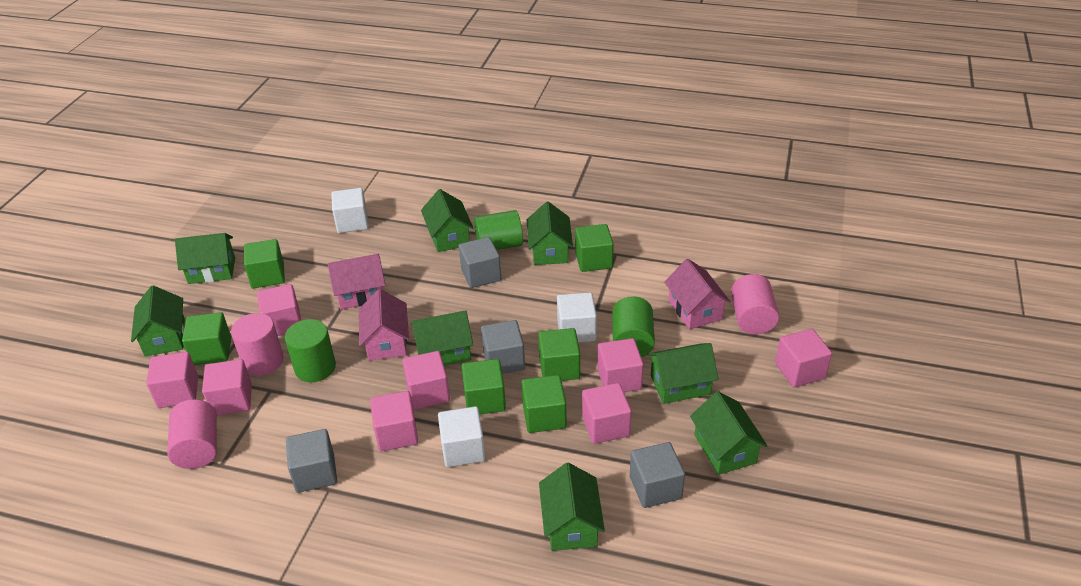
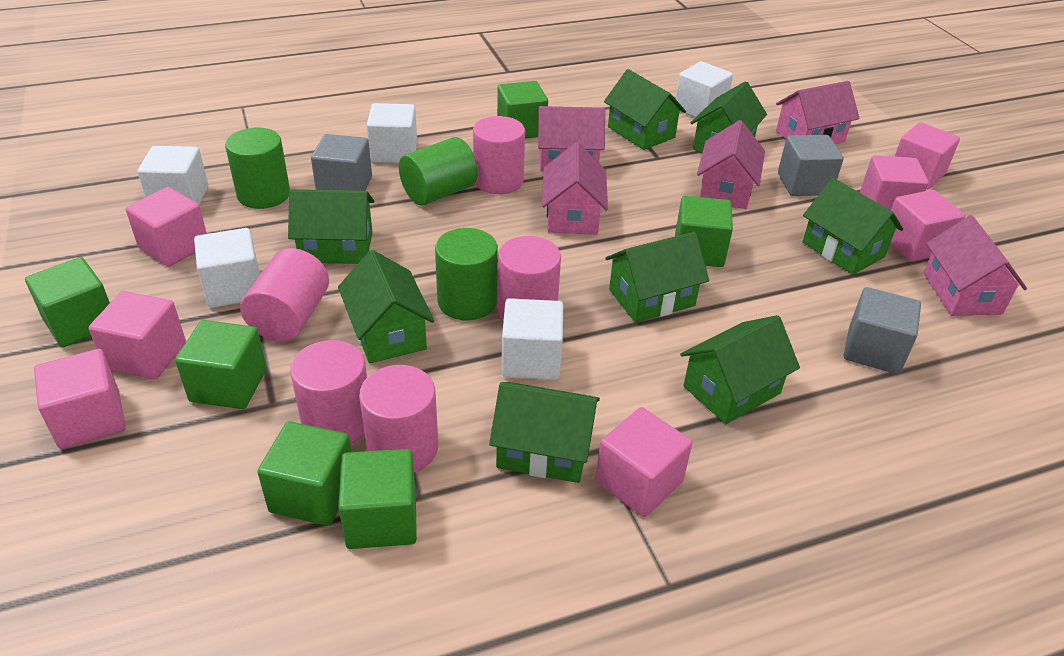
grey cube: [286,429,337,493] [459,237,501,288] [481,320,525,374] [630,442,685,508] = 4 -> [311,134,372,191] [778,135,844,196] [843,287,921,374] = 3
pink cube: [146,352,198,408] [202,359,252,416] [257,284,301,336] [370,391,418,451] [402,351,450,409] [582,383,632,444] [597,338,644,392] [775,329,832,387] = 8 -> [34,349,126,449] [88,291,186,379] [126,187,207,267] [595,407,692,517] [860,155,929,211] [890,190,965,262] [895,122,960,189] = 7
pink cylinder: [167,400,217,469] [231,313,284,376] [731,274,779,334] = 3 -> [240,248,329,341] [290,340,367,444] [359,365,438,473] [473,116,525,194] [497,236,561,320] = 5
pink house: [328,254,385,310] [359,289,409,361] [664,259,731,329] = 3 -> [537,106,605,172] [542,143,608,235] [697,120,765,209] [776,81,860,144] [923,215,1027,316] = 5
white cube: [331,188,368,233] [438,406,486,467] [557,292,597,342] = 3 -> [138,146,208,205] [194,228,260,308] [366,103,417,163] [502,298,563,380] [675,61,733,117] = 5

